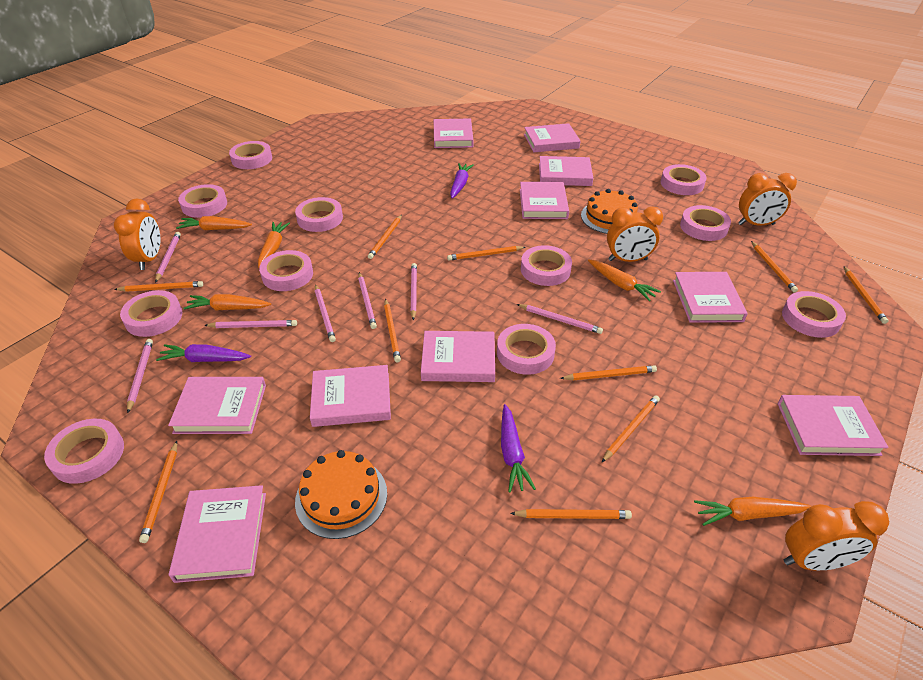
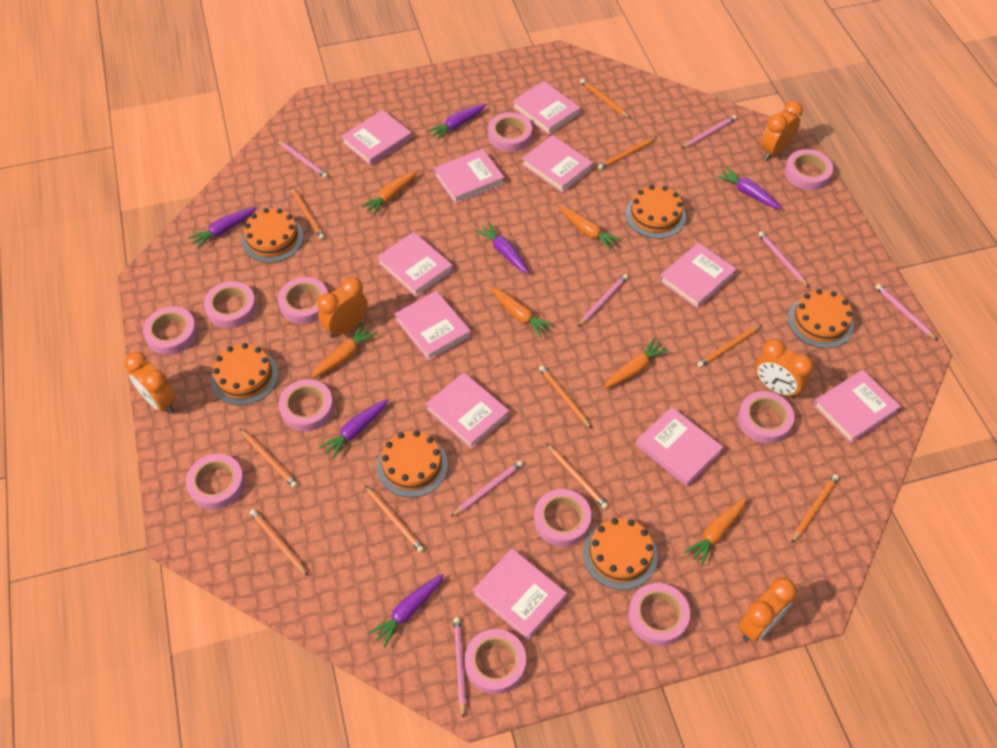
orange cake: [295,450,387,539] [581,189,638,234] = 2 -> [211,343,278,405] [242,208,304,263] [377,430,448,497] [583,518,658,590] [625,185,686,239] [788,289,854,348] = 6
orange carrot: [176,216,252,230] [184,294,271,310] [258,222,290,267] [588,259,661,301] [694,497,811,526] = 5 -> [311,323,377,379] [361,170,418,216] [490,287,553,338] [559,206,621,250] [603,338,669,389] [684,497,747,566] = 6
orange clock: [114,198,161,270] [607,207,663,262] [738,173,797,226] [784,501,889,571] = 4 -> [124,352,176,414] [317,277,368,338] [739,577,797,642] [755,339,813,398] [761,101,803,160] = 5
pink book: [168,377,266,434] [169,485,266,583] [310,365,391,427] [421,331,495,382] [434,119,473,148] [520,182,569,219] [524,123,580,152] [539,156,593,186] [673,272,748,323] [777,395,889,456] = 10 -> [341,110,412,166] [377,232,453,297] [394,291,471,361] [426,372,509,449] [434,149,505,204] [473,549,567,640] [512,81,581,135] [522,135,593,193] [636,407,723,487] [659,242,737,309] [813,370,901,444] = 11
purple carrot: [156,344,251,362] [450,163,474,198] [501,404,536,492] = 3 -> [188,207,257,249] [319,399,388,459] [368,574,444,648] [427,104,486,140] [476,222,529,274] [717,167,782,209] = 6

